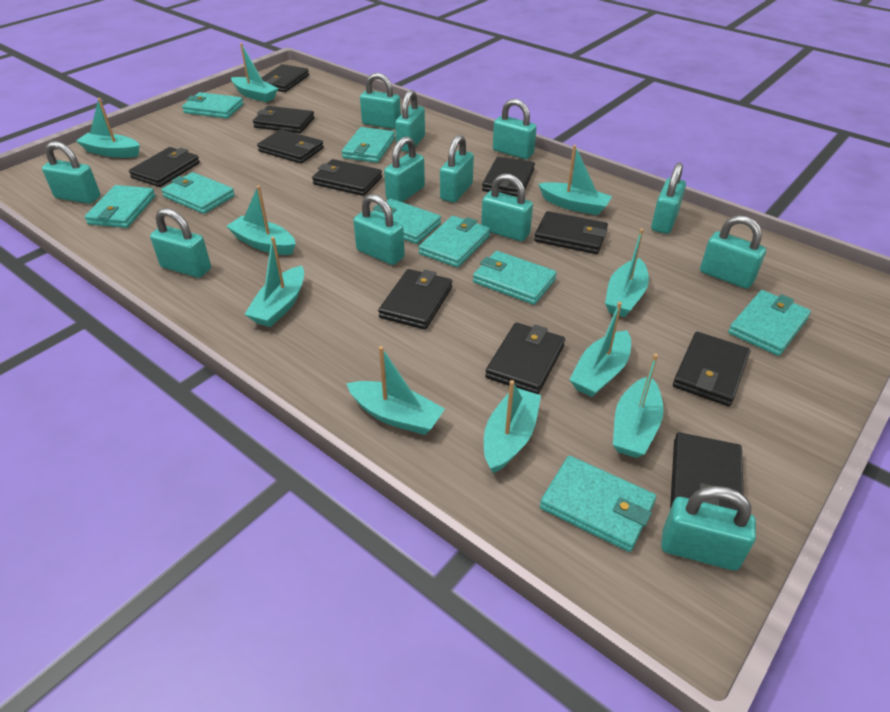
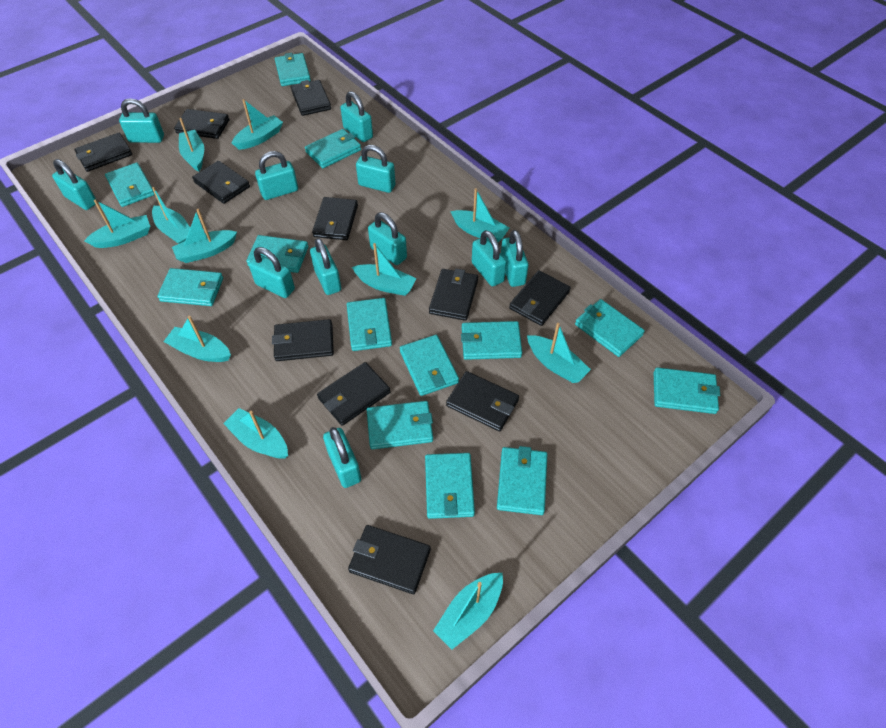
turquoise boat: [76,98,140,158] [226,185,296,255] [231,43,278,102] [244,237,304,327] [346,346,445,435] [484,380,541,473] [538,145,612,215] [570,302,631,397] [605,228,649,317] [613,354,664,458] = 10 -> [84,199,150,248] [152,187,190,244] [163,316,231,362] [172,209,237,263] [179,118,204,172] [223,408,288,458] [232,99,283,150] [352,243,417,296] [433,573,503,649] [450,188,510,242] [527,323,591,383] = 11
turquoise padlock: [42,141,100,204] [150,208,211,278] [353,194,405,265] [360,73,401,129] [384,136,425,202] [395,90,425,152] [440,135,474,202] [481,174,533,241] [493,99,537,159] [651,163,686,234] [661,486,756,571] [700,215,766,289] = 12 -> [52,159,96,210] [119,98,164,143] [249,247,295,298] [255,151,298,200] [310,238,341,295] [323,427,361,488] [340,91,373,142] [356,145,395,193] [368,212,407,265] [472,230,507,286] [501,230,529,287] = 11
turquoise wallet: [84,185,156,228] [161,172,235,214] [182,92,244,118] [342,127,395,163] [373,199,441,244] [419,216,490,268] [473,251,557,305] [540,456,656,552] [728,290,811,356] = 9 -> [105,162,155,207] [157,268,223,306] [246,235,308,273] [275,53,311,86] [305,129,361,168] [347,298,392,351] [367,401,433,449] [400,335,459,396] [425,453,475,519] [461,321,522,360] [497,446,547,515] [575,299,645,357] [654,367,720,414] = 13

